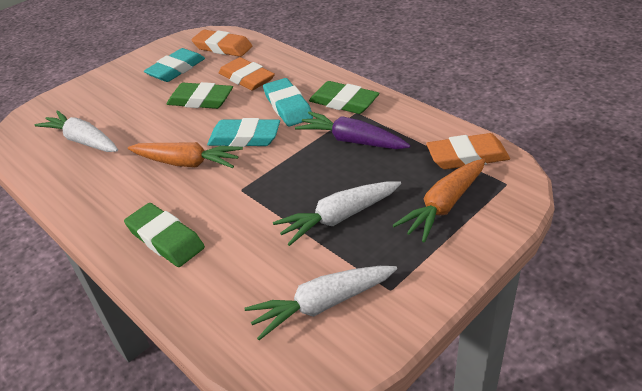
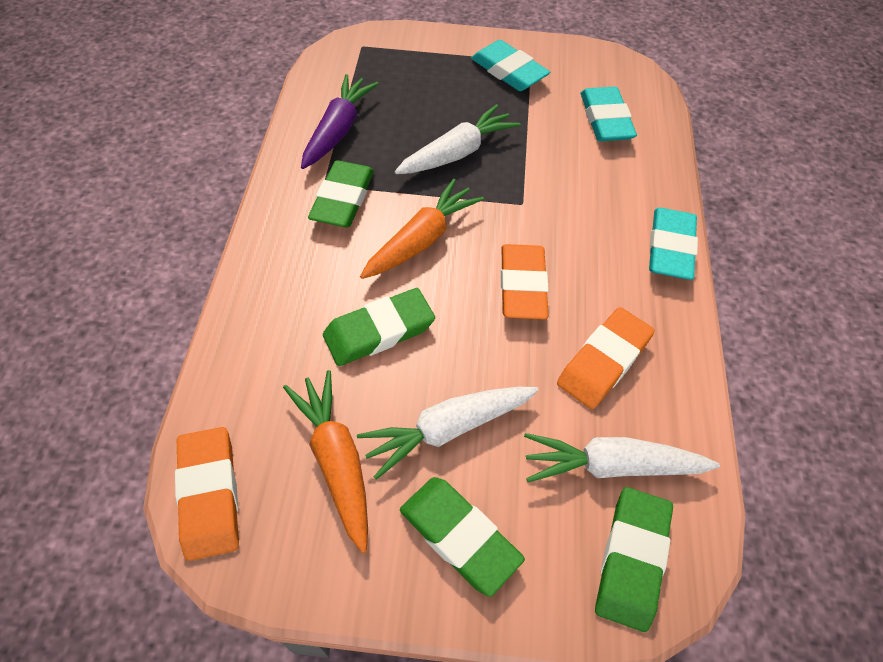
green eraser: [124,203,205,267] [167,82,233,109] [309,81,379,114] = 3 -> [308,160,374,228] [323,288,435,366] [400,477,525,597] [595,487,673,632] = 4

